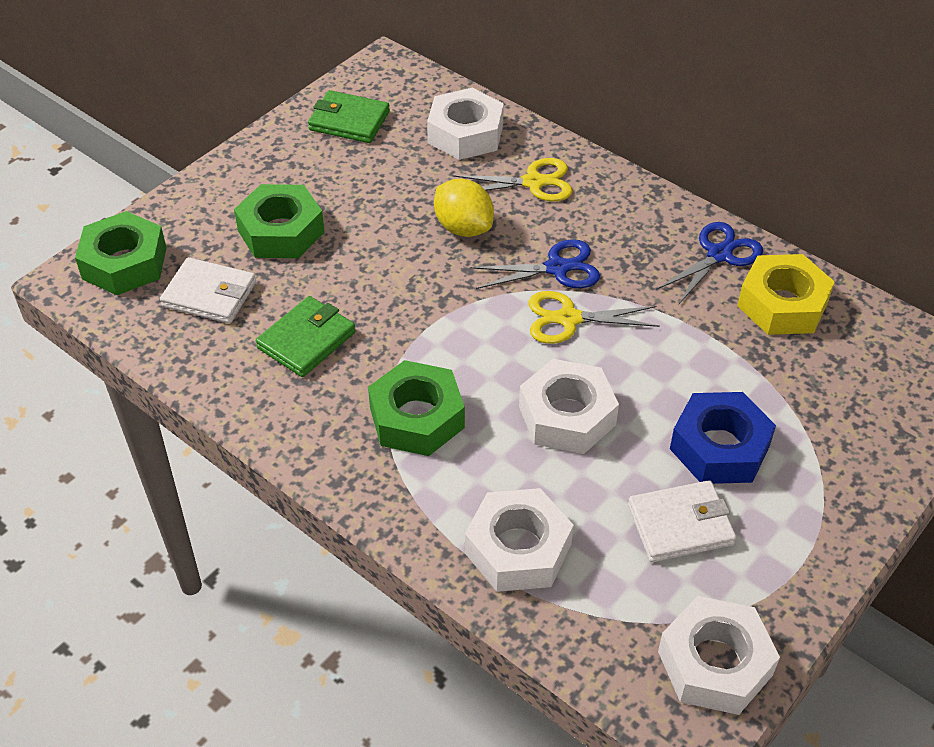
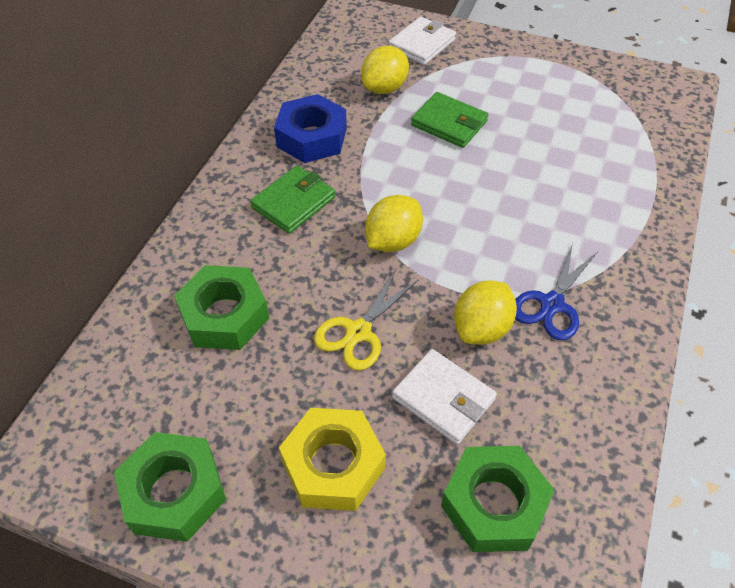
blue scissors: [471,239,600,289] [656,222,763,305] = 2 -> [515,243,597,340] = 1
white nut: [427,88,504,160] [465,488,574,592] [519,359,619,454] [658,596,780,715] = 4 -> none = 0
yellow lemon: [434,179,494,237] = 1 -> [361,46,409,94] [365,195,423,252] [454,280,517,345] = 3
yellow scissors: [453,158,572,201] [528,291,660,344] = 2 -> [314,269,419,370] = 1

